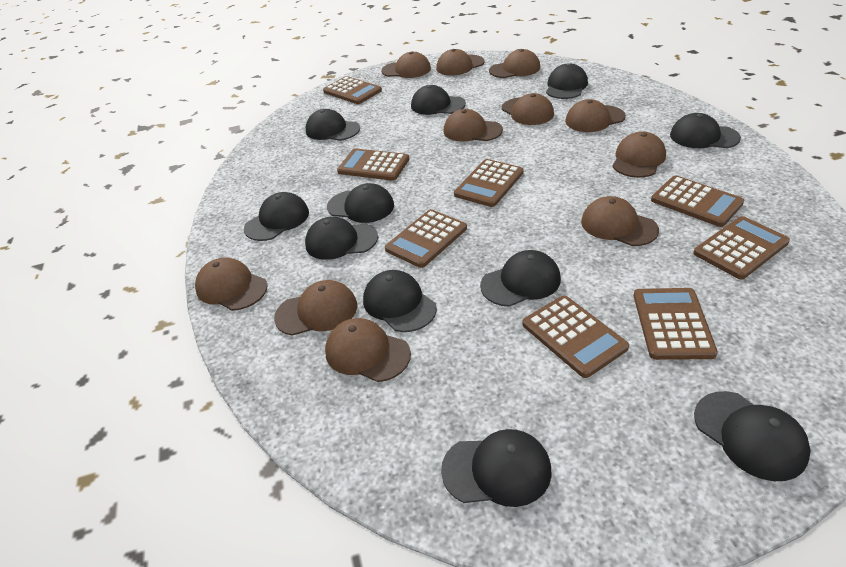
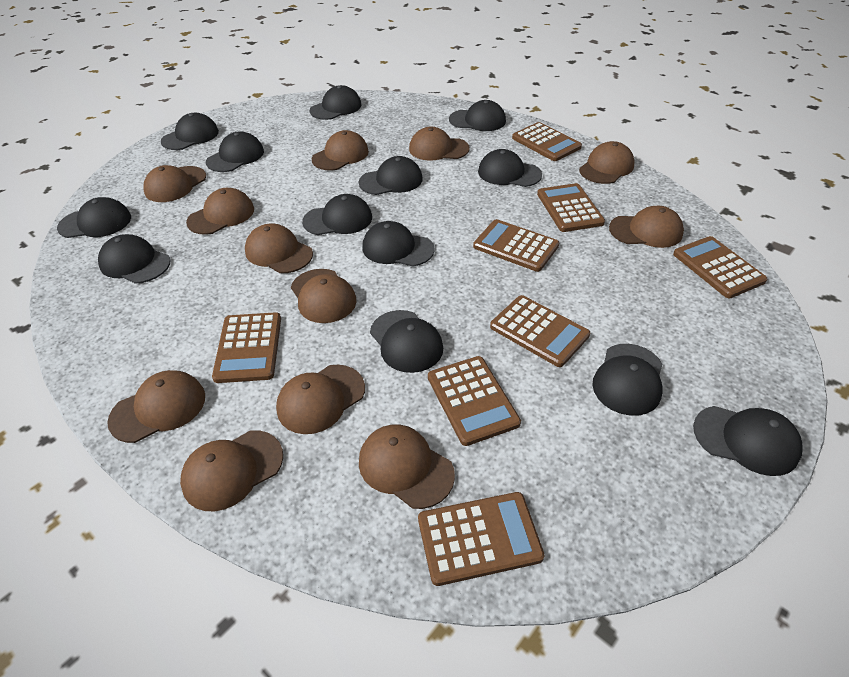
black cap: [244,192,309,241] [305,109,360,141] [305,217,378,260] [327,183,394,223] [363,270,437,332] [411,85,466,115] [441,429,552,507] [480,250,561,307] [546,63,588,99] [670,113,741,148] [694,391,811,481] = 11 -> [57,197,131,238] [98,234,171,284] [161,113,219,150] [206,131,264,172] [302,194,372,235] [310,85,361,120] [359,156,423,195] [362,221,435,267] [370,310,443,373] [449,100,506,131] [478,149,542,187] [592,344,662,416] [693,406,803,476] = 13
brown cap: [195,257,268,311] [274,280,357,336] [325,318,411,382] [381,51,431,78] [436,49,485,76] [443,109,503,141] [489,49,540,78] [502,93,554,125] [565,99,626,132] [581,196,659,246] [612,131,666,178] = 11 -> [107,370,205,443] [143,165,206,202] [180,430,283,511] [186,188,254,235] [245,224,313,273] [276,365,365,434] [291,269,356,323] [312,130,369,170] [359,424,455,509] [409,127,470,160] [579,141,635,184] [609,206,684,248] = 12

